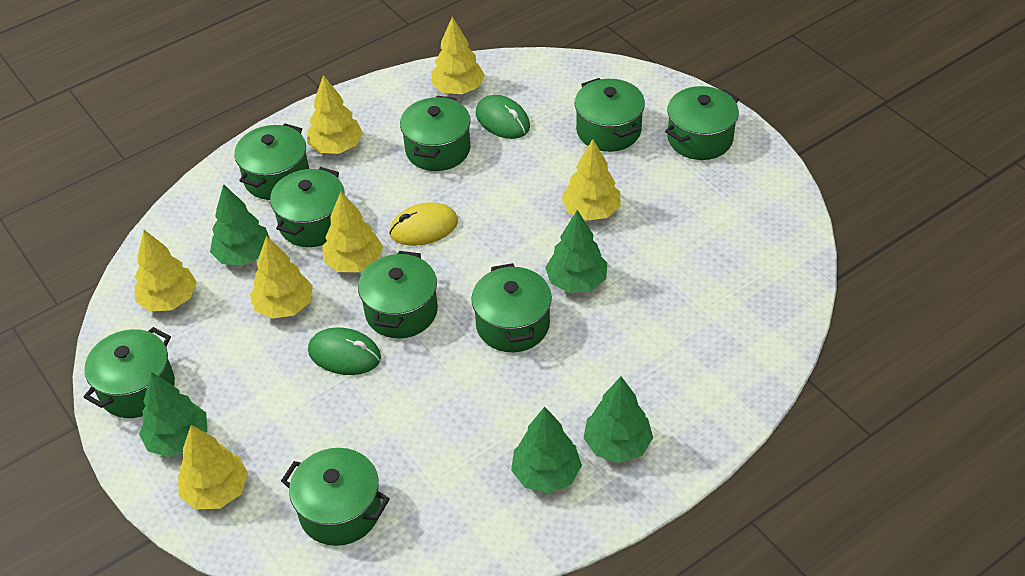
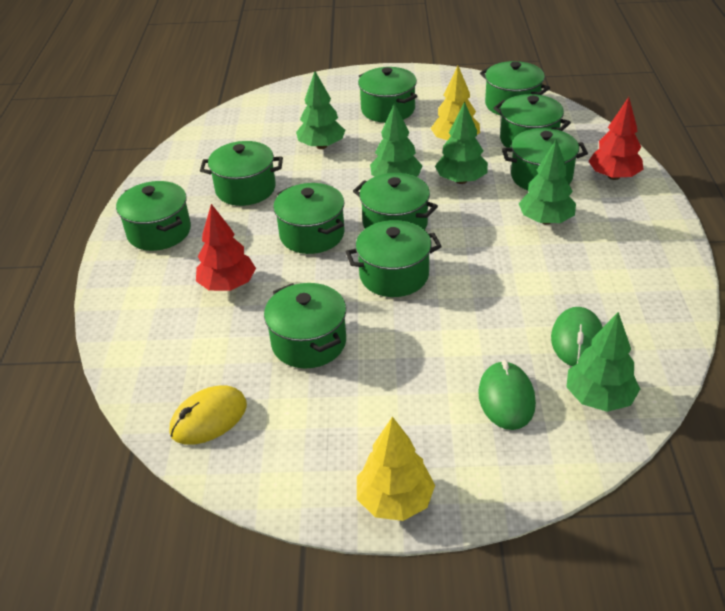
green pot: [84,327,175,418] [234,123,309,200] [270,167,344,247] [281,448,390,546] [358,251,438,339] [400,96,471,171] [471,263,552,352] [575,78,645,152] [665,86,739,160] = 9 -> [116,181,191,251] [200,141,283,206] [264,283,346,368] [273,183,345,254] [346,220,442,297] [353,173,438,230] [358,67,418,123] [480,61,550,116] [494,94,571,148] [502,128,588,190] = 10
red tree: none = 0 -> [196,204,256,291] [589,97,644,180] = 2
yellow tree: [135,230,197,311] [178,425,248,509] [250,236,313,319] [307,75,363,154] [322,191,383,272] [431,17,485,94] [562,139,621,221] = 7 -> [357,416,435,521] [430,66,480,140] = 2

